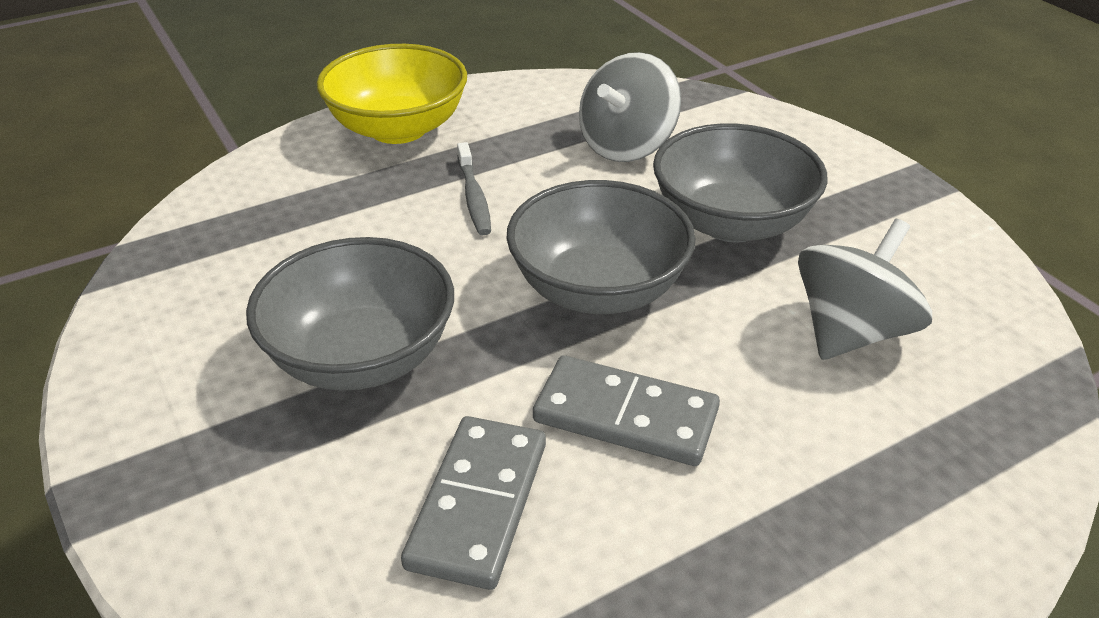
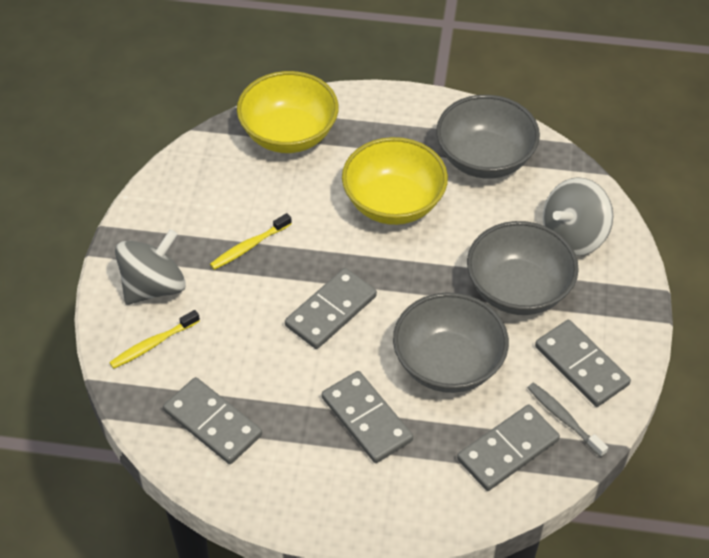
grey domino: [401,416,546,590] [533,355,720,466] = 2 -> [163,377,262,464] [285,268,377,349] [322,371,413,463] [457,405,560,491] [535,320,631,407] = 5
yellow bowl: [317,44,467,144] = 1 -> [237,71,339,153] [342,137,448,225] = 2
yellow toothbrush: none = 0 -> [109,310,200,369] [210,213,292,270] = 2

